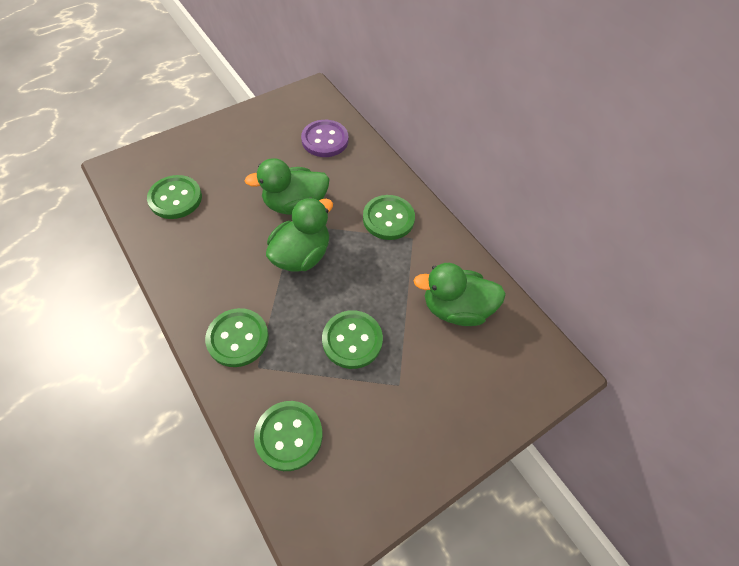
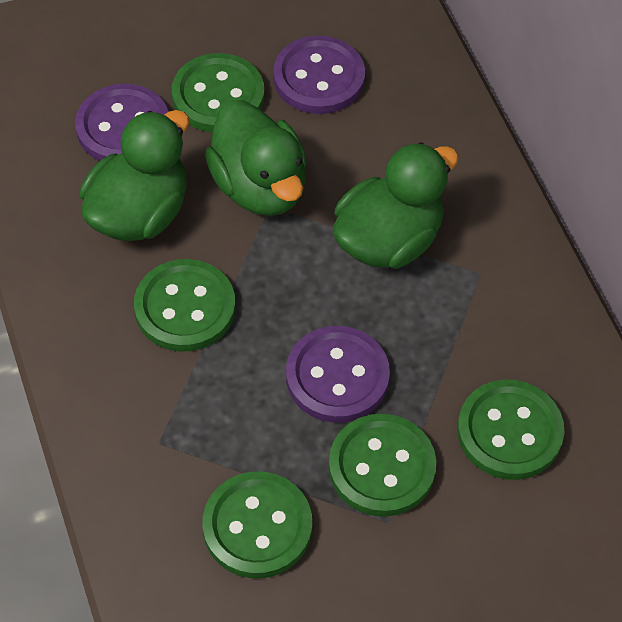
purple button: [301,120,348,157] = 1 -> [75,84,169,161] [273,36,365,114] [286,326,390,423] = 3

